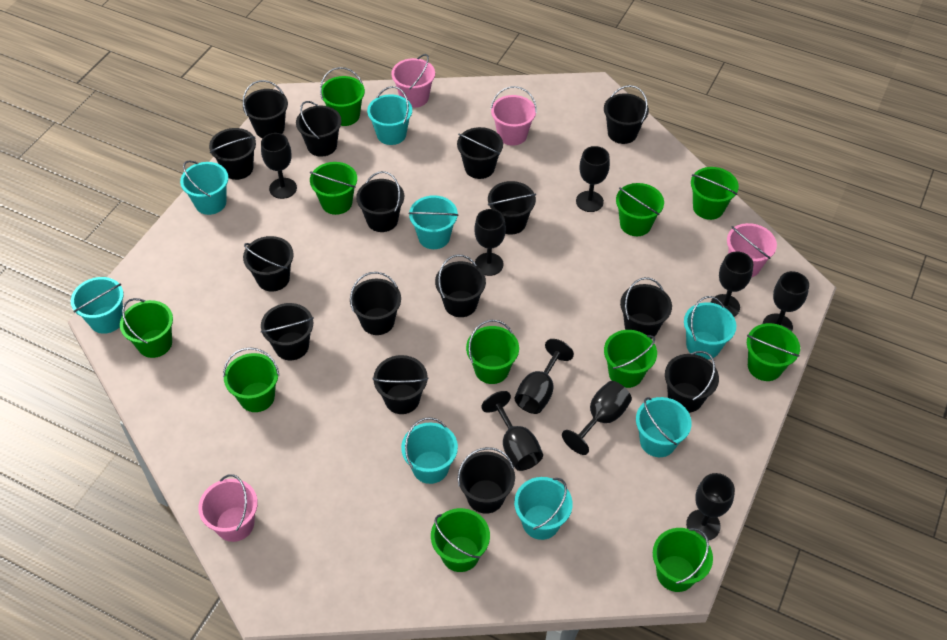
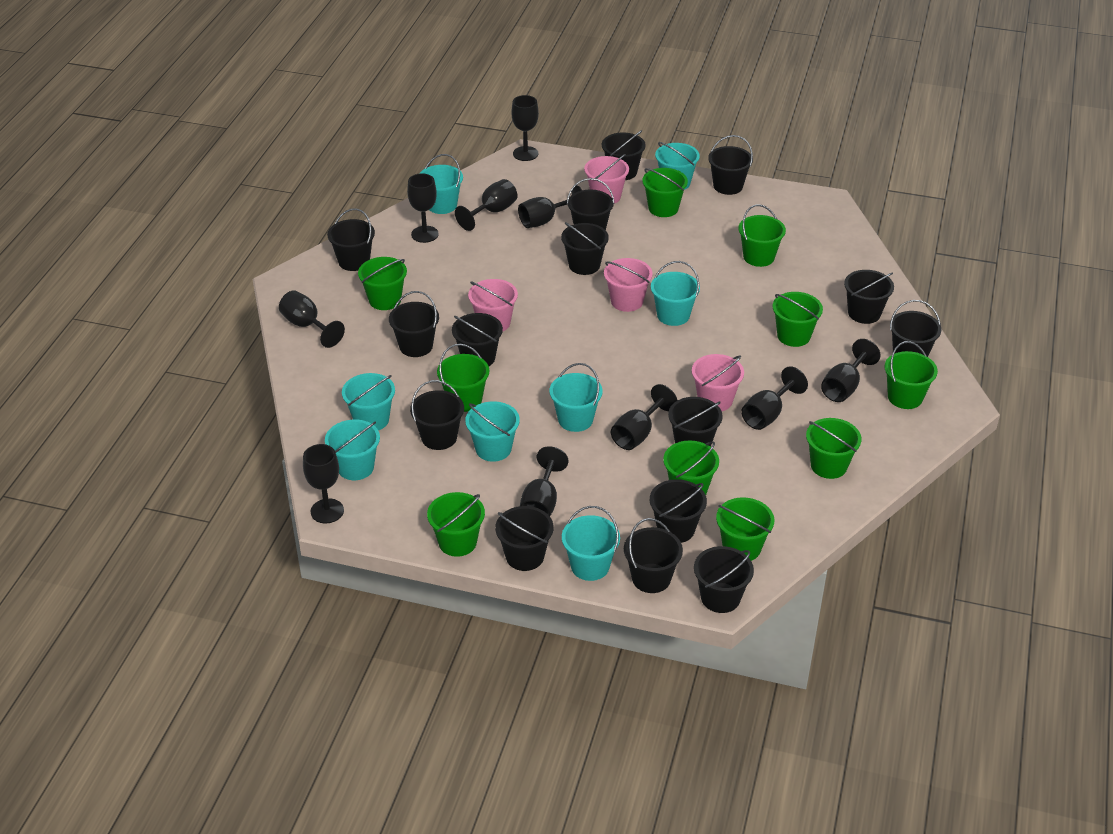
black goblet: [261,133,297,199] [474,209,506,276] [481,391,543,471] [514,339,574,414] [562,381,632,455] [576,146,610,212] [686,473,735,541] [711,251,754,317] [763,271,809,331] = 9 -> [279,290,345,348] [303,444,344,523] [407,173,439,243] [455,179,518,231] [511,95,539,161] [518,185,582,228] [520,446,569,516] [611,384,677,450] [741,366,808,430] [821,339,880,402] = 10
green bucket: [120,298,173,358] [223,347,279,412] [310,162,357,215] [320,67,365,126] [431,508,490,572] [466,320,519,384] [604,330,657,388] [616,183,664,236] [653,528,713,592] [691,167,739,220] [747,323,800,381] = 11 -> [358,257,407,310] [427,492,485,557] [437,344,489,412] [642,168,688,217] [663,441,719,495] [716,497,775,561] [738,204,786,267] [773,292,823,347] [806,418,862,479] [884,341,938,409] = 10

